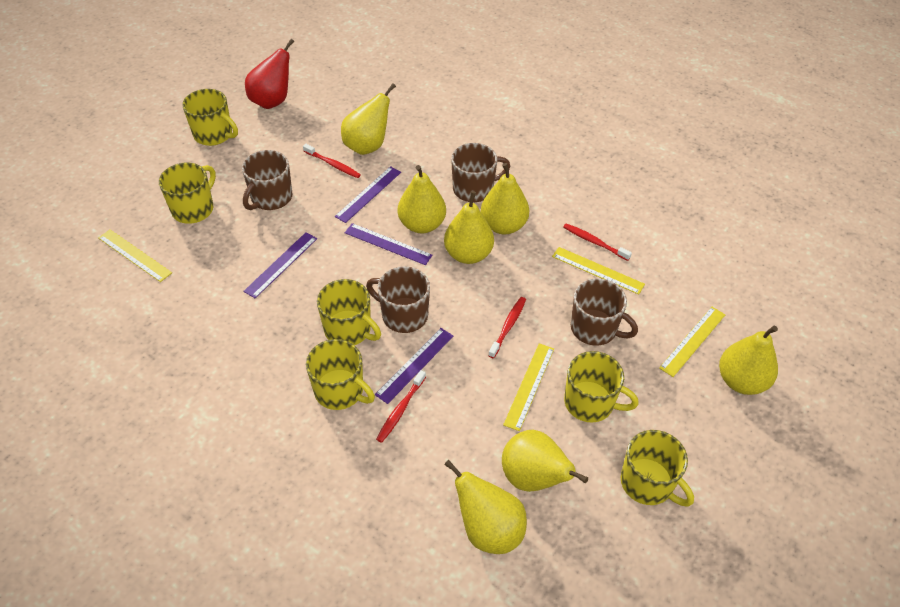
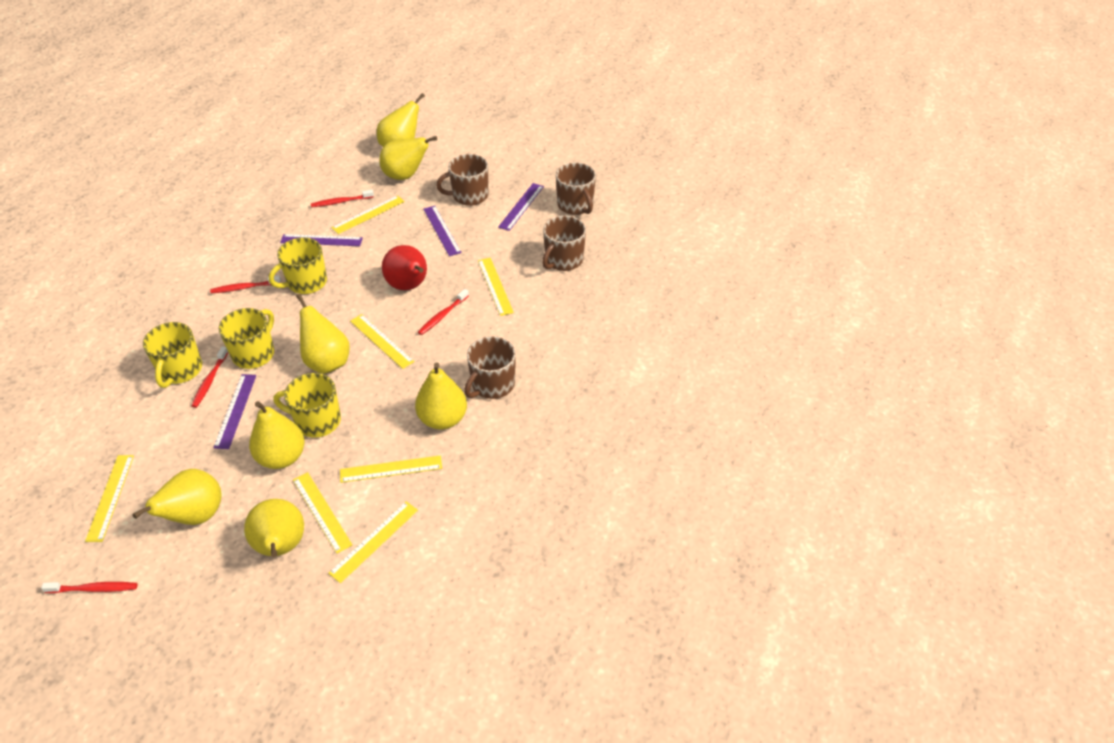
red toothbrush: [303,144,361,178] [376,370,426,443] [488,297,526,359] [563,223,632,261] = 4 -> [41,582,137,593] [191,347,228,408] [210,275,281,293] [311,190,374,208] [418,289,469,335] = 5
yellow mug: [159,163,216,224] [182,89,238,146] [306,339,375,410] [317,279,381,345] [564,351,639,423] [621,430,694,507] = 6 -> [143,322,202,388] [219,308,274,369] [269,237,327,294] [274,373,341,438] = 4
yellow ruler: [98,230,172,282] [503,343,554,431] [552,247,645,295] [659,307,726,377] = 4 -> [85,455,134,542] [293,472,352,554] [328,501,418,583] [332,195,405,234] [340,456,442,483] [350,314,415,369] [478,258,514,316] = 7

